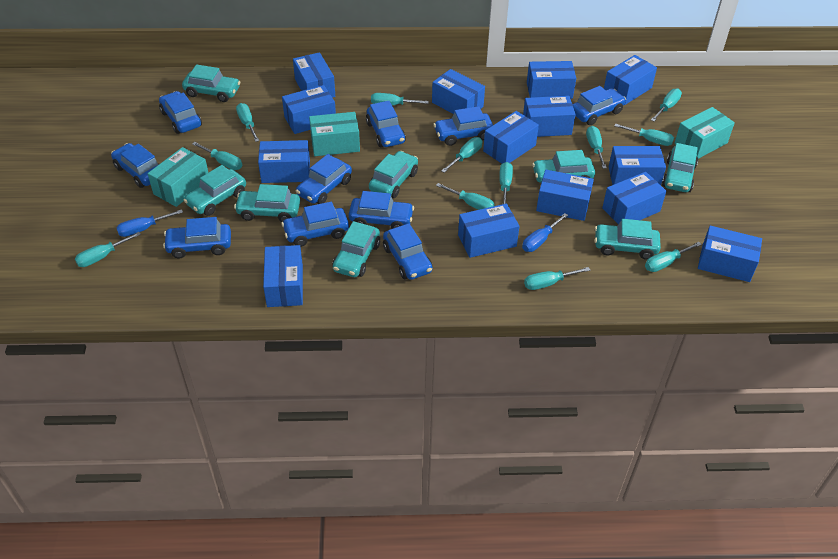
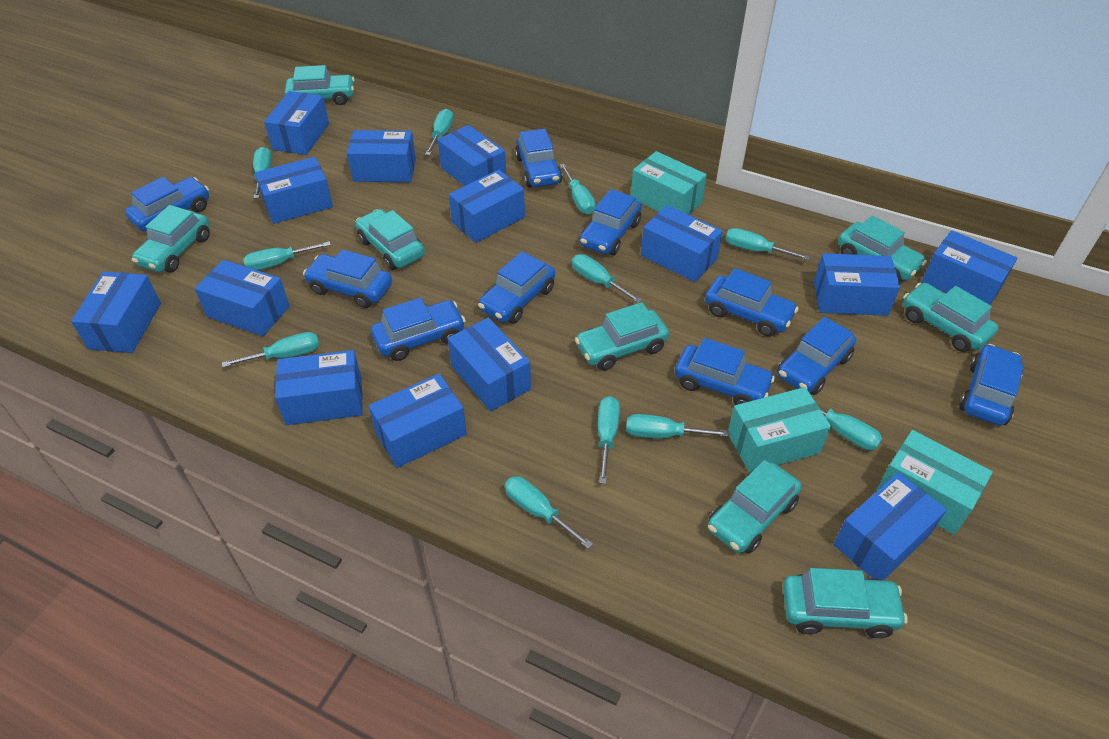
blue screwdriver: [116,209,183,237] [522,213,568,252] = 2 -> none = 0
turquoise screwdriver: [75,232,141,267] [192,142,242,170] [236,103,259,142] [371,93,429,106] [436,183,494,210] [441,137,482,173] [499,162,513,204] [524,267,590,290] [586,126,607,169] [615,124,674,146] [645,242,702,272] [651,89,682,122] = 12 -> [222,332,319,367] [243,241,331,270] [253,147,272,199] [425,109,454,155] [505,476,593,549] [560,164,596,215] [572,254,642,303] [598,396,620,484] [626,414,729,439] [725,228,810,260] [789,390,882,450] = 11

